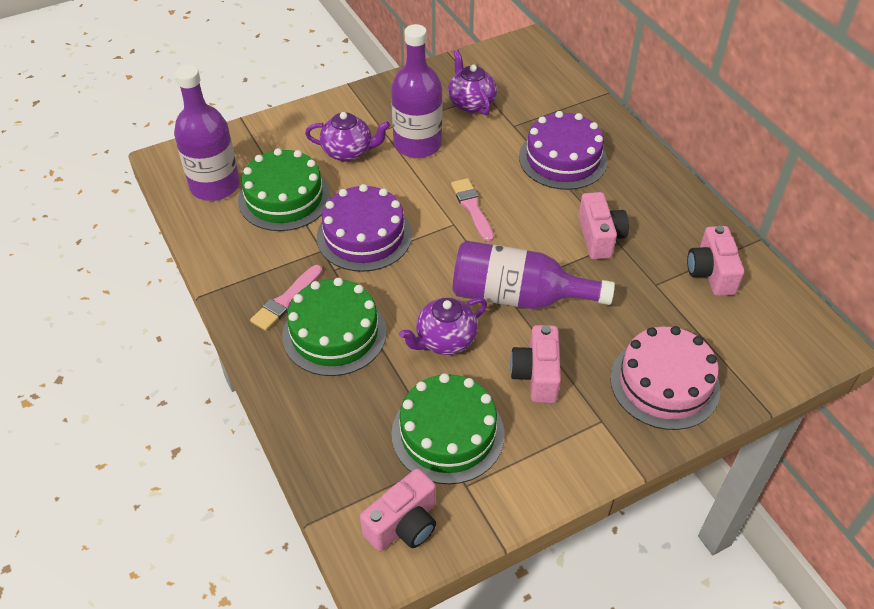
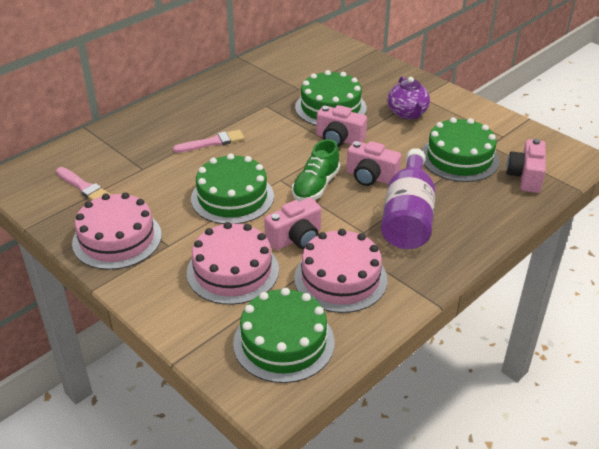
green cake: [238,148,331,231] [282,278,387,376] [391,373,505,484] = 3 -> [191,153,274,224] [233,288,335,383] [295,70,367,125] [422,117,499,182] = 4
green shoe: none = 0 -> [292,139,340,201] = 1
pink cake: [610,326,720,430] = 1 -> [72,192,162,270] [187,222,279,305] [294,229,388,313] = 3
purple bottle: [174,65,240,201] [391,24,443,158] [453,241,615,309] = 3 -> [381,148,435,249] = 1
purple cake: [317,184,412,272] [519,111,608,190] = 2 -> none = 0
purple teapot: [305,112,390,162] [399,298,487,355] [448,50,497,115] = 3 -> [387,76,430,119] = 1

